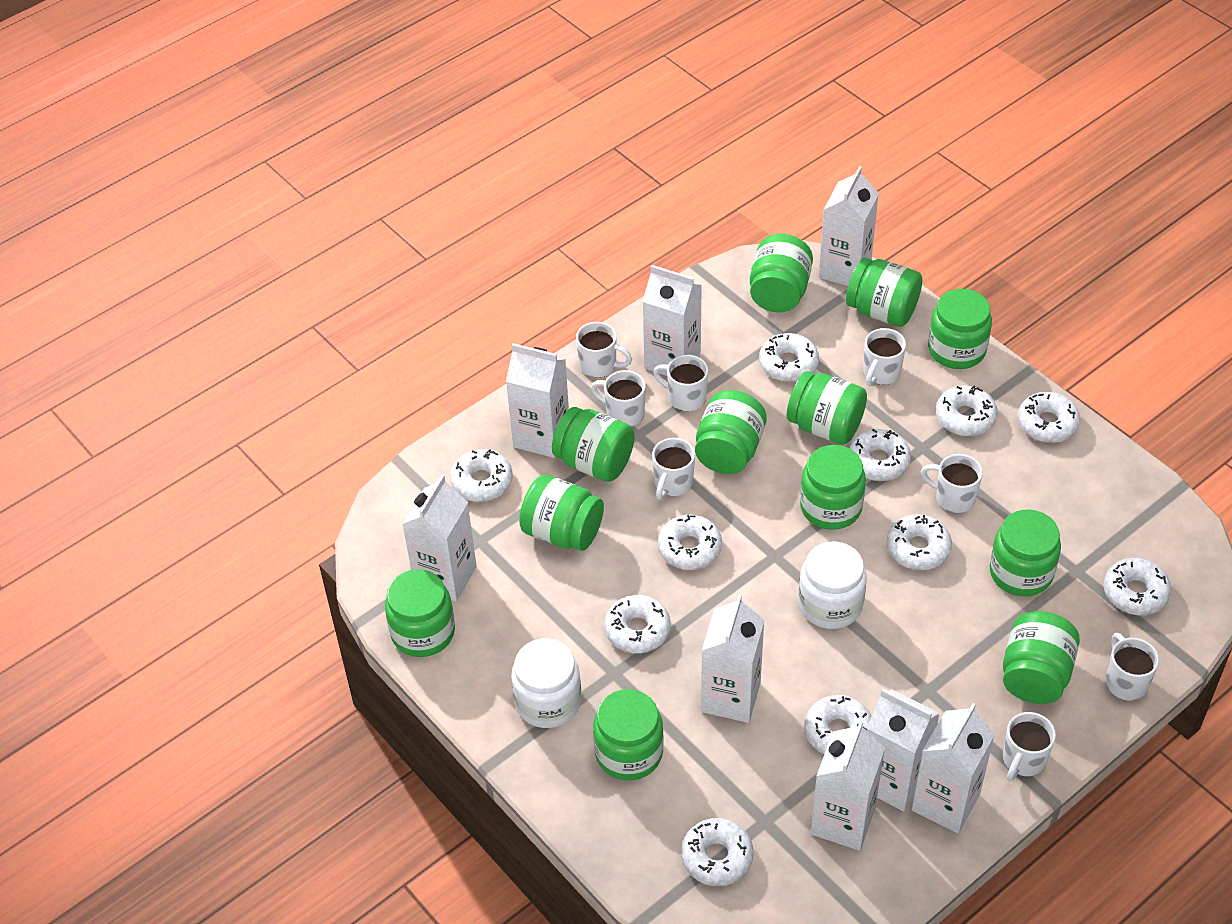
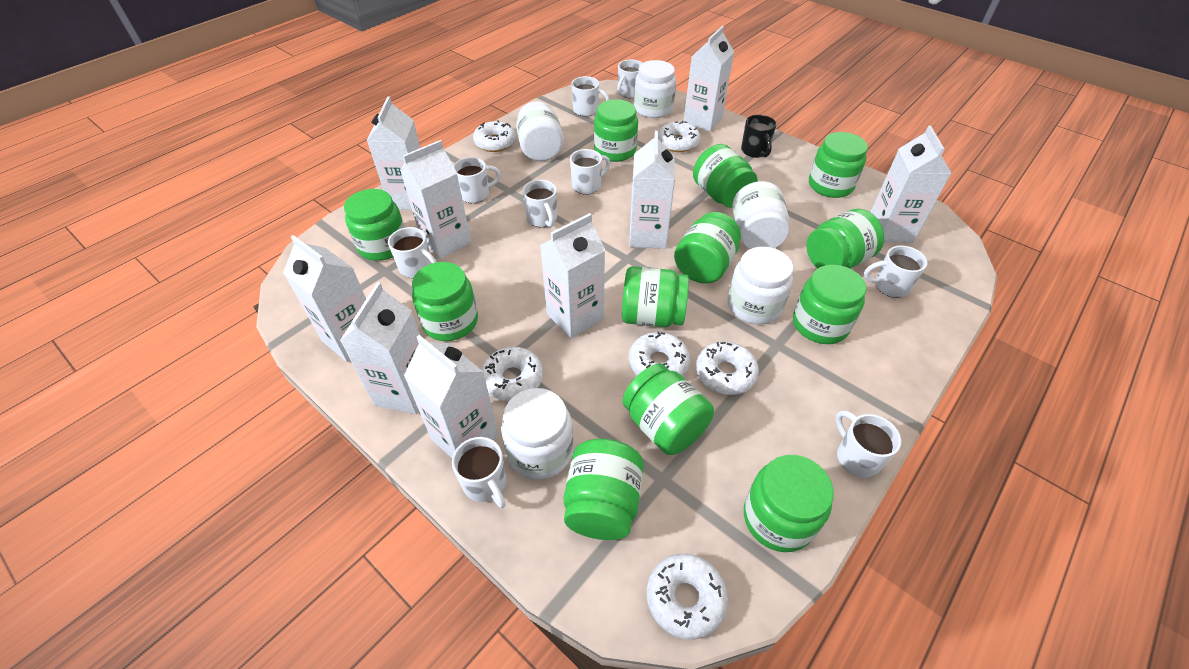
black mug: none = 0 -> [741,115,777,158] = 1
white carton: [403,475,477,602] [506,343,569,458] [642,265,702,376] [701,595,764,723] [811,721,885,851] [819,166,879,286] [867,688,940,812] [912,703,995,833] = 8 -> [283,235,366,362] [340,282,420,414] [367,97,421,210] [400,140,471,259] [404,335,499,458] [540,213,605,338] [629,131,675,249] [683,26,734,131] [871,126,952,243] = 9
white donut: [450,449,513,502] [604,595,671,653] [658,514,722,570] [681,818,754,886] [759,333,819,382] [804,695,872,754] [849,429,911,481] [887,514,952,570] [935,385,998,436] [1017,392,1080,443] [1103,558,1171,615] = 11 -> [473,120,516,152] [481,347,543,401] [629,332,690,377] [647,554,728,640] [658,121,701,152] [696,341,759,395] = 6
white jar: [511,638,581,728] [798,542,867,629] = 2 -> [501,388,573,480] [516,101,564,161] [634,60,676,118] [728,247,793,324] [732,181,789,249] = 5
white mug: [576,322,632,378] [591,370,646,427] [652,438,695,500] [653,355,708,411] [863,328,906,386] [920,454,983,513] [1003,712,1056,781] [1105,633,1159,701] = 8 -> [388,227,437,278] [452,437,506,508] [453,157,501,203] [522,180,557,227] [570,149,610,195] [571,76,610,117] [617,59,642,98] [835,410,901,478] [864,245,927,298] = 9

